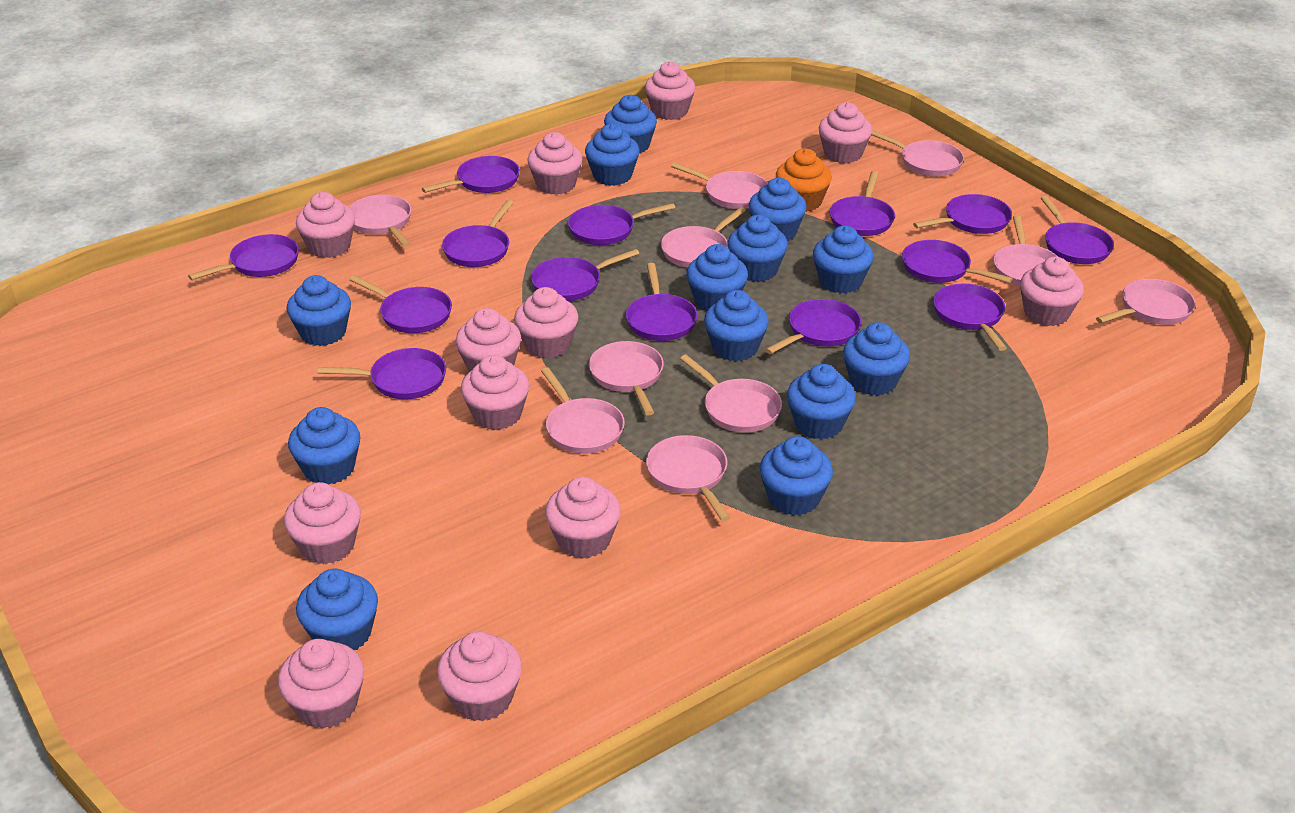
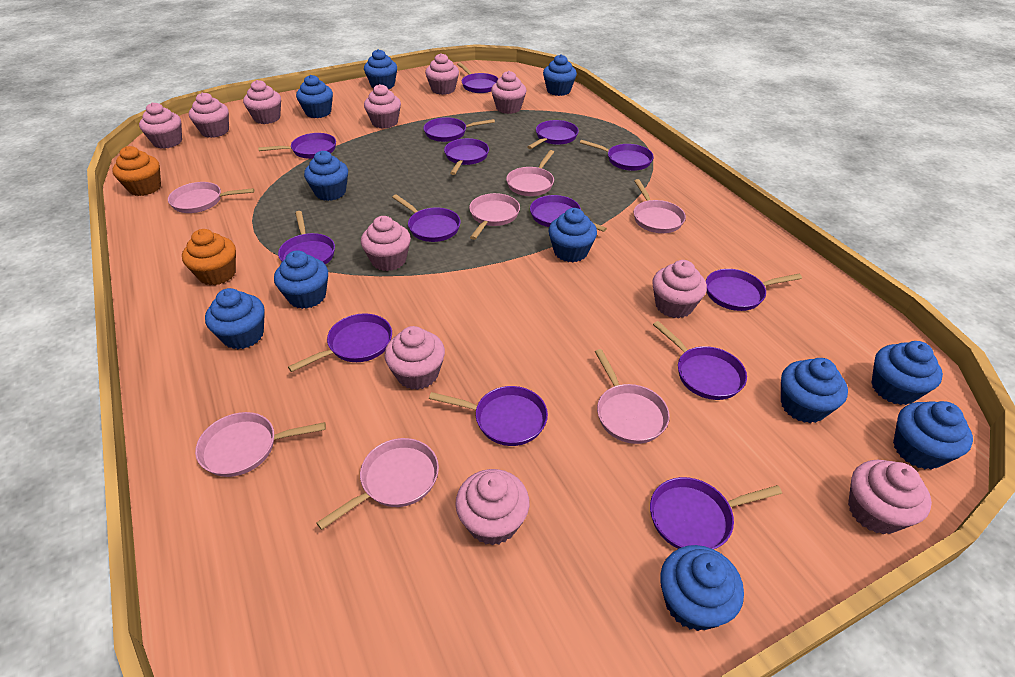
blue cupcake: [287,275,351,346] [288,407,360,484] [296,569,378,650] [585,124,639,186] [604,95,657,153] [686,244,748,311] [704,290,769,362] [728,215,788,282] [749,178,807,241] [760,436,833,516] [787,364,856,439] [813,225,874,293] [843,322,910,396] = 13 -> [205,288,265,349] [274,250,328,309] [296,75,333,118] [304,151,348,201] [364,49,397,89] [543,54,577,96] [549,208,597,262] [660,545,744,631] [781,358,848,423] [871,341,943,405] [893,401,973,469] = 11
orange cupcake: [776,149,832,212] = 1 -> [112,146,161,196] [182,229,236,285] = 2
pink cupcake: [278,639,364,729] [284,482,361,564] [296,192,355,258] [437,632,522,721] [456,308,521,372] [461,355,529,430] [514,287,578,359] [527,132,583,195] [545,477,621,559] [645,61,695,120] [819,102,872,163] [1020,257,1084,326] = 12 -> [139,102,182,149] [189,92,229,138] [243,80,281,124] [361,216,411,271] [364,84,401,129] [384,326,445,390] [425,53,459,95] [455,469,530,545] [491,71,526,114] [652,260,707,318] [848,460,932,534] = 11
pink pan: [349,195,411,247] [541,367,625,454] [589,341,664,416] [646,435,730,521] [661,207,746,268] [671,162,768,209] [680,354,782,433] [871,130,964,176] [993,215,1058,286] [1096,279,1196,325] = 10 -> [168,182,254,213] [195,412,326,477] [316,438,439,530] [469,193,520,240] [506,150,554,196] [595,349,670,444] [634,179,686,233] = 7

